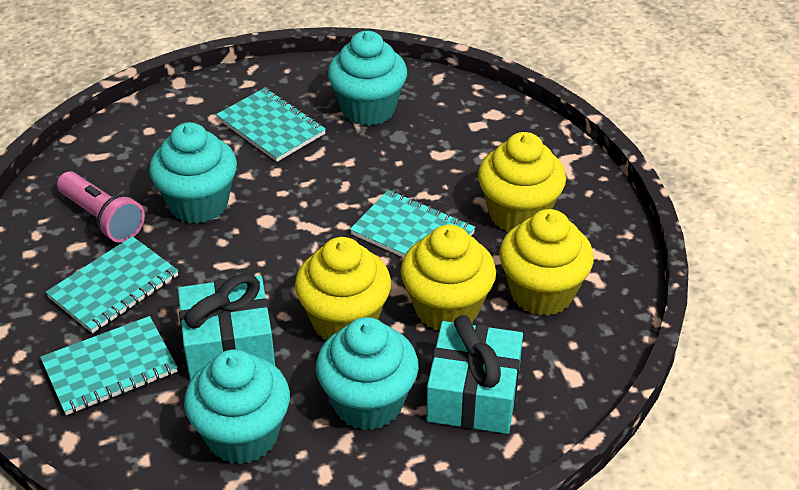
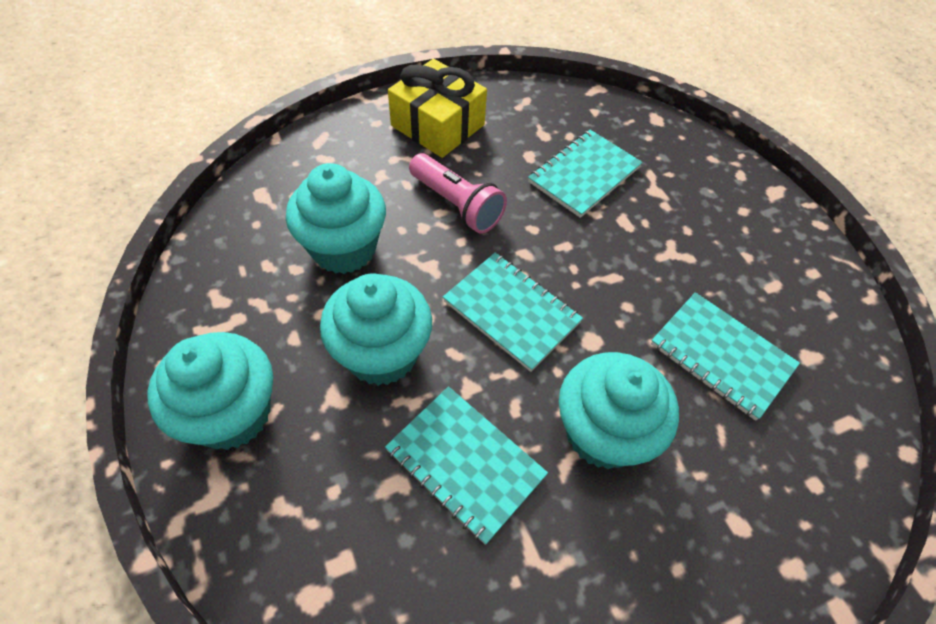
turquoise gift: [178,273,275,380] [426,315,523,434] = 2 -> none = 0
yellow cupcake: [295,237,391,340] [401,224,496,330] [478,132,566,232] [499,209,594,316] = 4 -> none = 0
yellow gift: none = 0 -> [388,59,487,158] = 1

